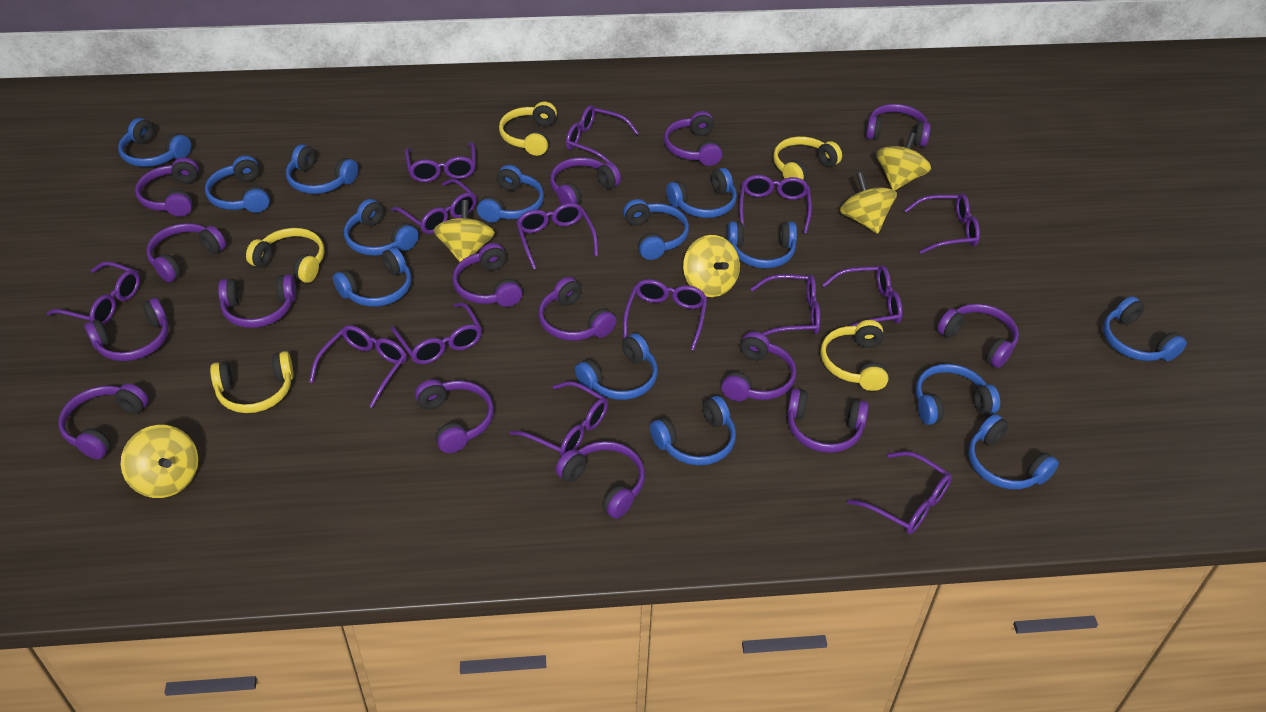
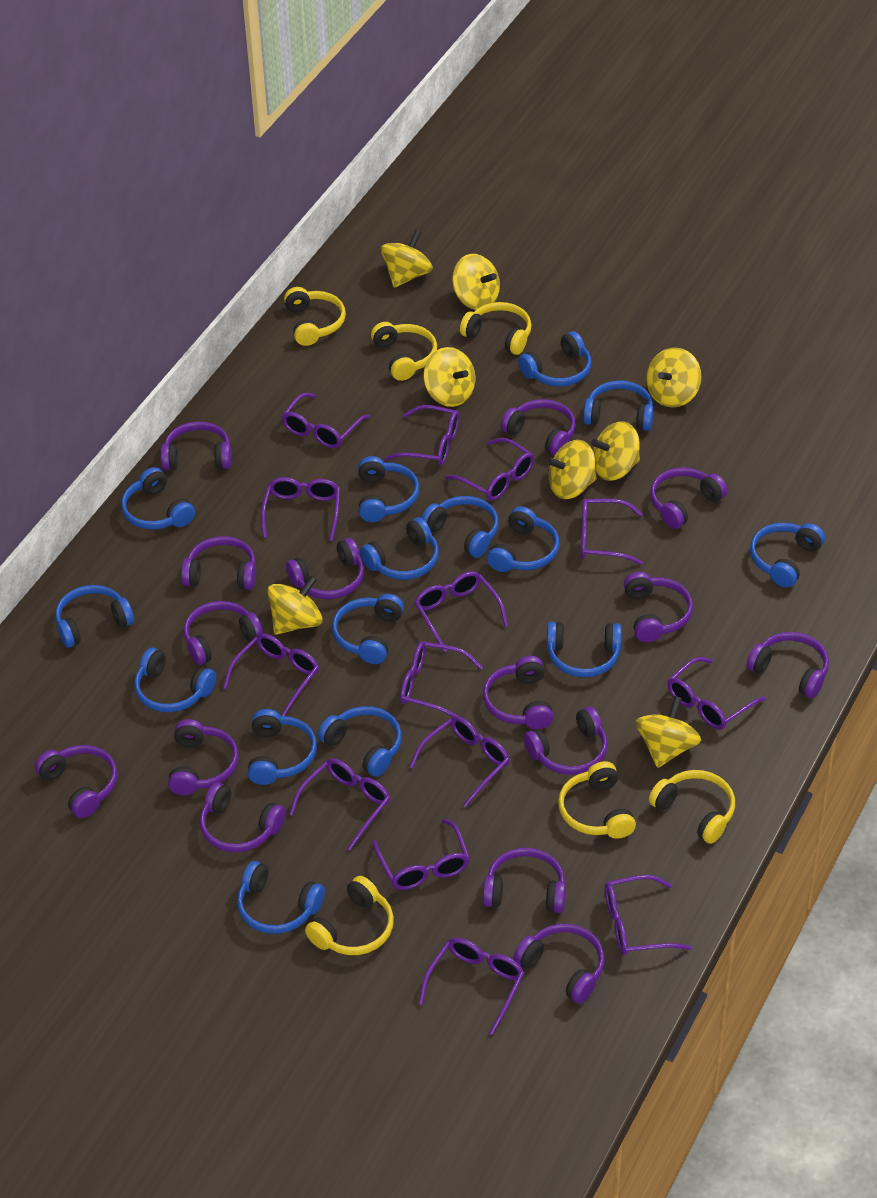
blue headphones: [118,118,191,167] [205,156,270,213] [286,144,358,194] [333,247,412,307] [344,199,419,256] [477,165,544,222] [575,333,658,400] [623,199,689,260] [650,396,736,466] [666,168,737,218] [727,221,797,269] [916,364,1000,425] [968,414,1059,489] [1103,296,1187,361] = 14 -> [55,585,134,648] [121,467,195,529] [134,648,216,712] [237,861,325,934] [248,709,317,785] [318,706,402,777] [332,594,404,664] [358,456,420,522] [360,517,439,580] [422,496,499,558] [487,506,559,572] [518,331,591,387] [547,622,622,677] [583,381,654,431] [750,523,825,588] = 15
yellow headphones: [210,351,294,413] [246,228,325,283] [499,102,557,156] [773,136,842,181] [820,320,889,391] = 5 -> [284,287,346,346] [305,876,394,955] [371,322,437,381] [460,302,531,355] [558,761,636,839] [649,770,735,844] = 6
yellow spinning top: [121,425,198,498] [434,200,495,262] [683,235,740,297] [840,172,897,234] [876,132,931,190] = 5 -> [267,576,323,635] [381,230,433,288] [424,347,475,407] [452,254,500,310] [546,440,597,499] [591,421,640,481] [635,696,701,768] [646,348,701,408] = 8

